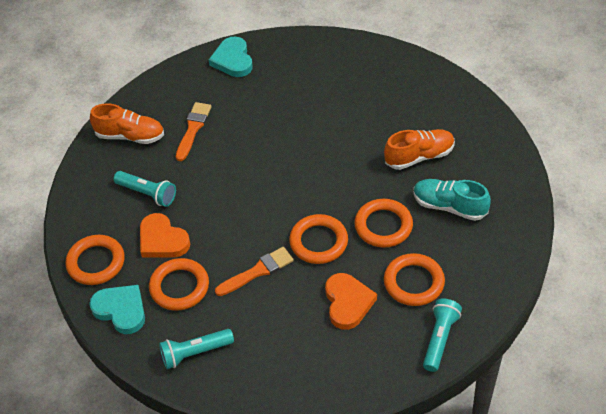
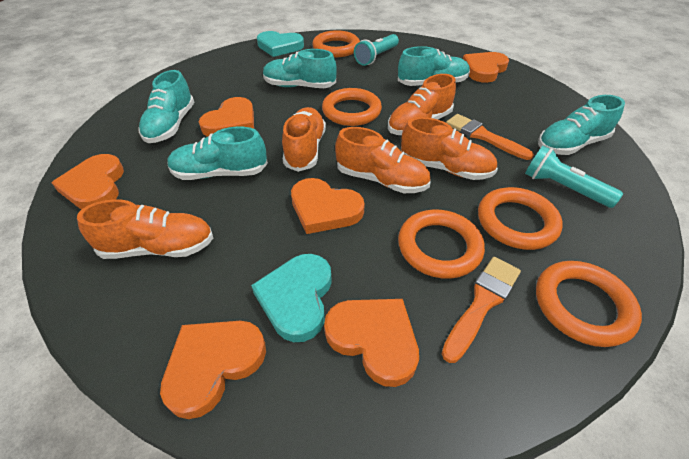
orange heart: [140,213,190,258] [325,273,377,330] = 2 -> [51,154,124,209] [160,321,266,419] [199,97,254,137] [291,178,365,234] [324,299,419,387] [463,52,509,83] = 6
orange shoe: [90,104,164,144] [384,129,455,170] = 2 -> [77,199,213,259] [282,107,326,172] [335,127,431,193] [388,74,456,135] [401,117,498,180] = 5
turquoise flashlight: [114,171,176,207] [159,329,234,369] [423,298,462,372] = 3 -> [354,34,399,66] [525,146,623,208] = 2
turquoise shoe: [414,179,491,221] = 1 -> [139,70,194,143] [167,127,268,180] [263,49,337,88] [398,46,470,86] [538,95,625,155] = 5

